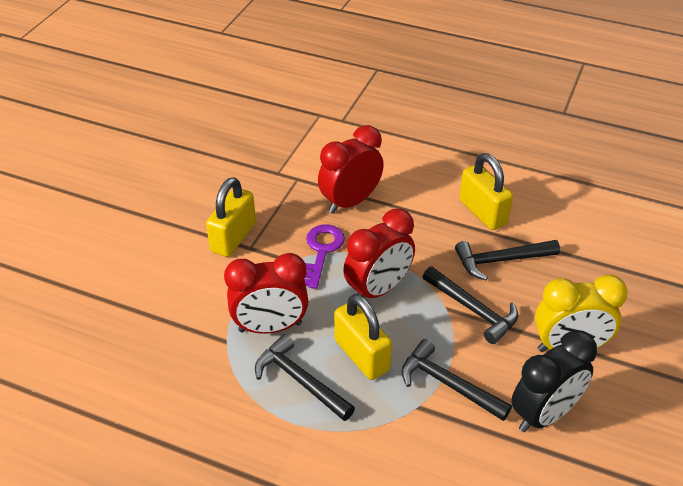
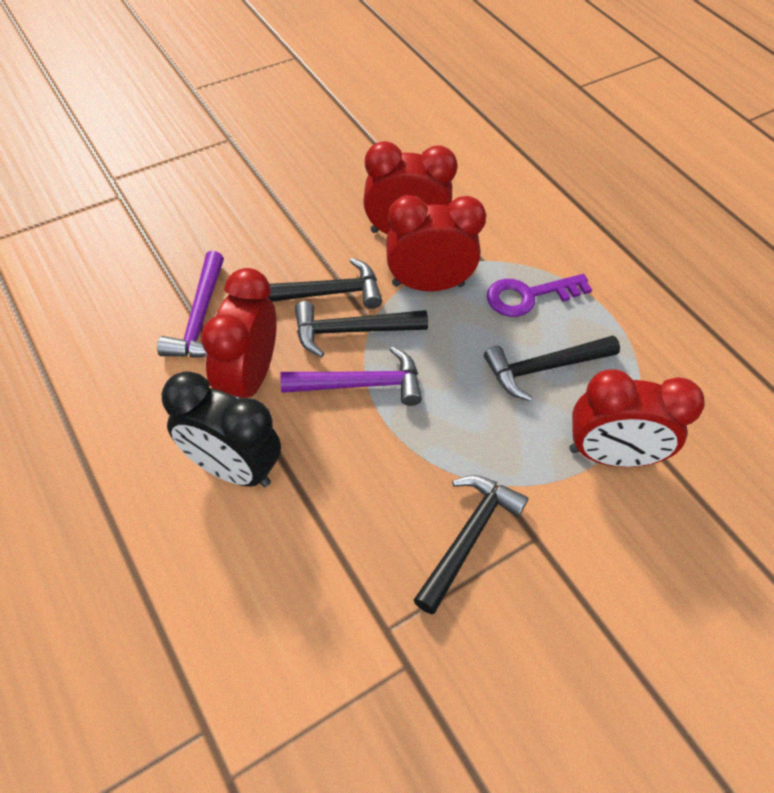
purple hammer: none = 0 -> [157,251,224,358] [280,346,422,406] = 2
red clock: [224,253,309,334] [318,125,384,214] [343,208,415,298] = 3 -> [201,268,277,399] [363,141,458,234] [386,195,486,291] [569,369,704,467] = 4
yellow clock: [535,275,628,352] = 1 -> none = 0
yellow padlock: [206,177,256,257] [334,294,392,380] [459,153,513,230] = 3 -> none = 0

